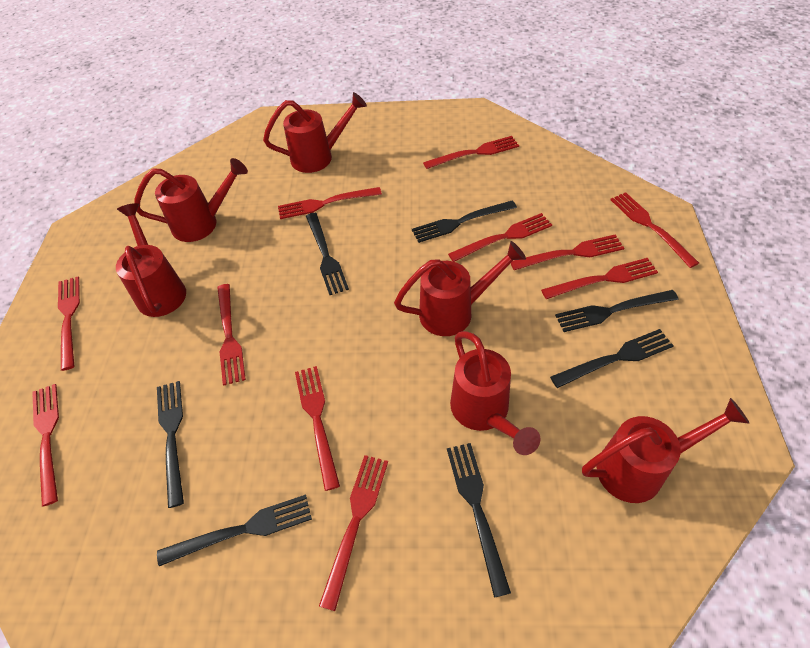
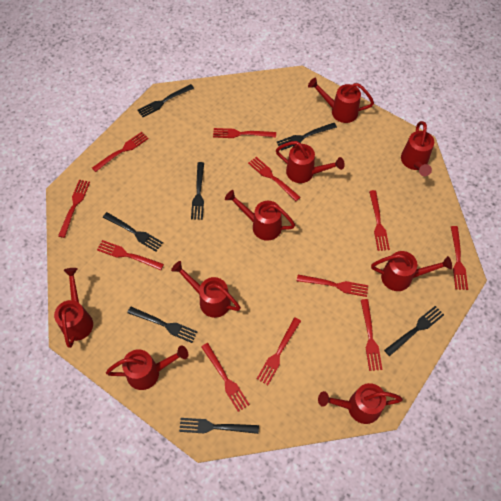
red watering can: [116,203,186,317] [134,158,248,242] [263,92,367,173] [394,241,526,336] [450,331,541,455] [582,398,750,503] = 6 -> [54,268,93,348] [106,346,188,390] [171,261,241,318] [225,190,295,241] [276,141,345,183] [308,78,374,123] [318,383,403,424] [371,251,452,291] [401,121,434,176] = 9

